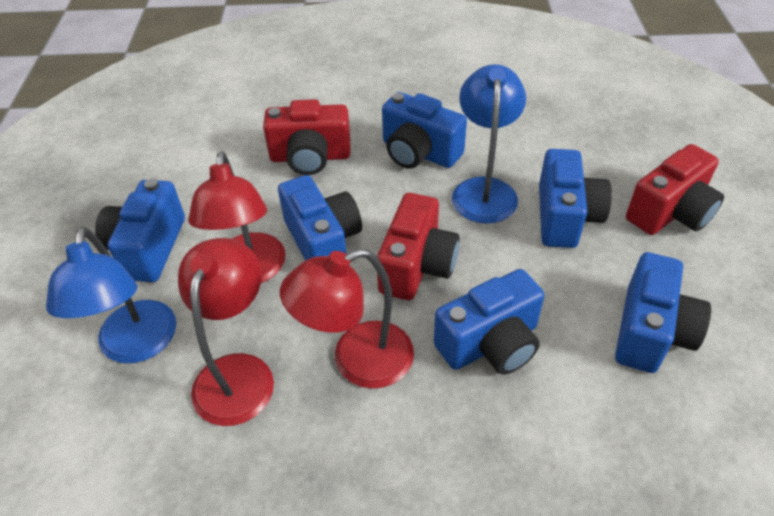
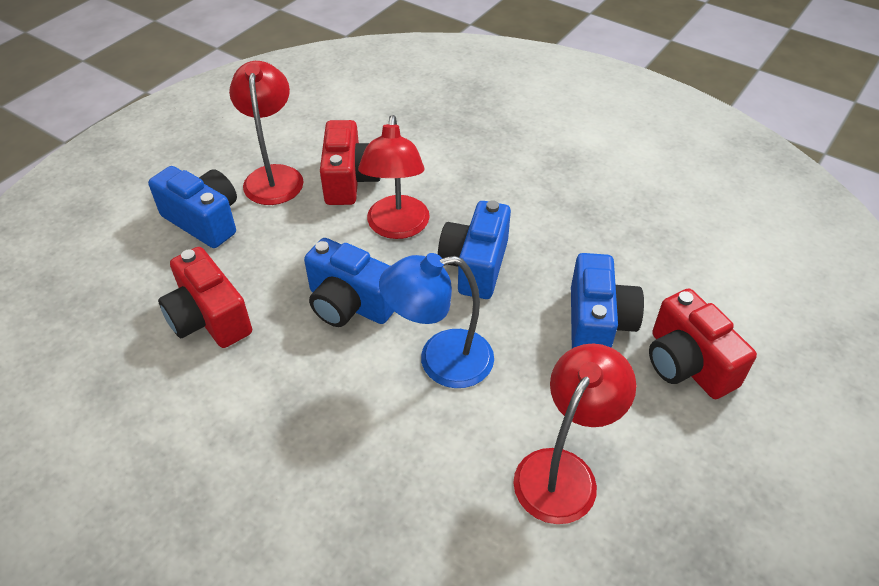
blue camera: [95,178,185,282] [278,175,362,261] [382,92,467,169] [434,269,545,375] [539,149,612,248] [615,252,711,373] = 6 -> [148,166,237,248] [304,238,395,327] [438,200,511,299] [571,253,644,348] = 4
blue lamp: [46,227,176,363] [452,64,526,224] = 2 -> [379,253,494,388] = 1

